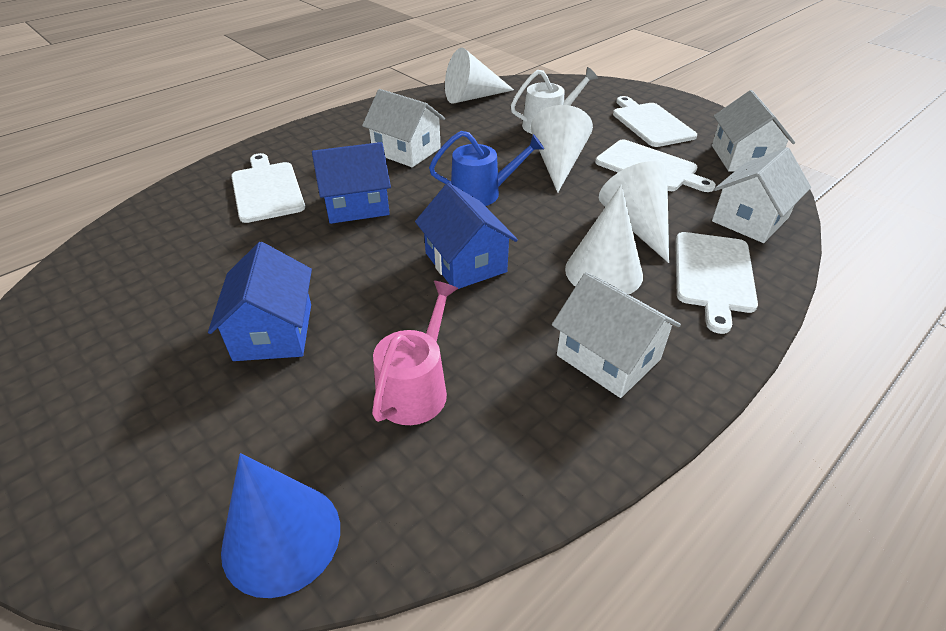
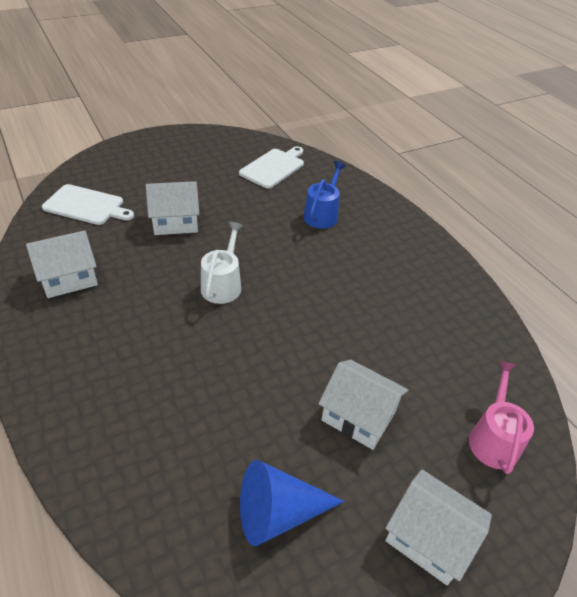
blue house: [208,242,312,361] [312,142,391,224] [415,183,518,289] = 3 -> none = 0
white cone: [445,48,514,104] [531,105,593,193] [565,185,643,295] [599,161,669,263] = 4 -> none = 0
white cutting board: [231,153,305,223] [595,140,716,192] [613,96,697,147] [676,232,758,334] = 4 -> [42,184,134,225] [239,146,304,189] = 2

